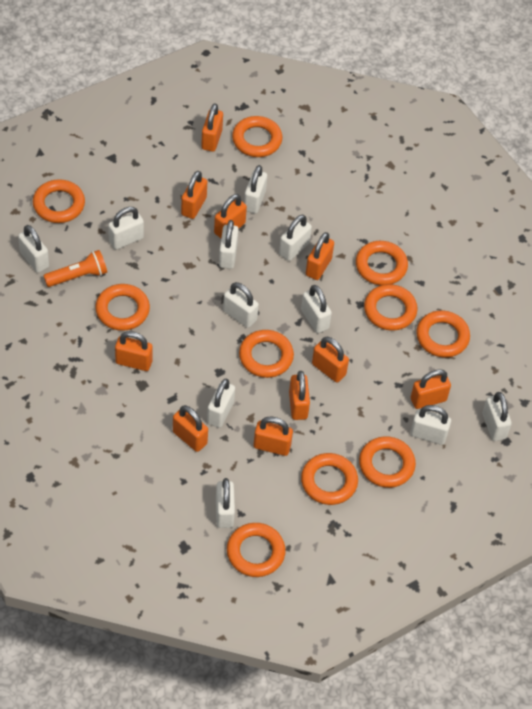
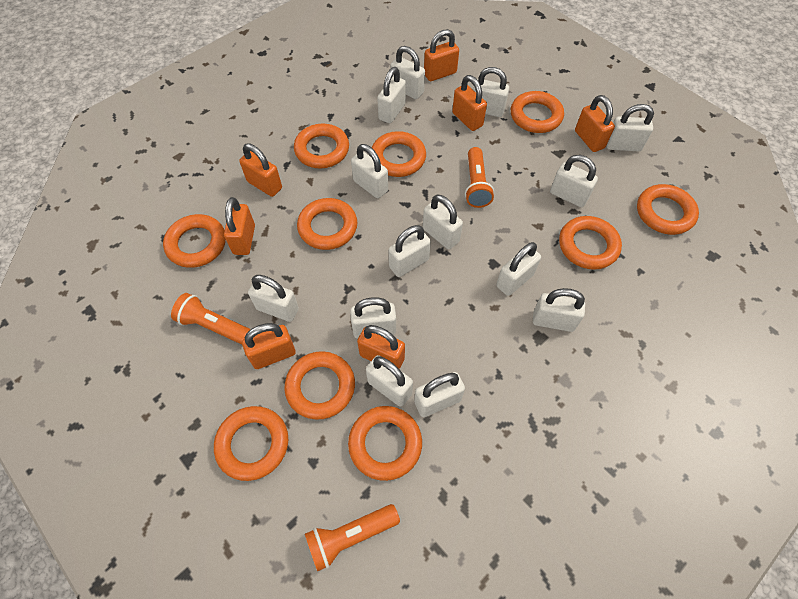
orange flashlight: [43,250,107,287] = 1 -> [171,293,250,345] [305,504,400,572] [465,147,494,208] = 3
orange padlock: [115,331,152,371] [173,405,208,452] [181,171,207,219] [201,103,223,152] [214,194,247,238] [253,416,293,456] [289,371,310,420] [306,232,334,280] [312,337,349,382] [411,369,451,409] = 10 -> [224,197,255,255] [239,143,282,197] [242,323,296,369] [357,325,405,369] [424,29,459,81] [452,75,487,131] [575,95,615,152] = 7
white padlock: [18,225,49,273] [108,207,144,250] [207,379,235,428] [216,478,235,528] [219,220,239,269] [223,282,259,328] [244,165,267,213] [279,215,312,261] [301,285,332,333] [410,405,451,445] [482,392,512,441] = 11 -> [248,275,299,322] [350,297,396,339] [351,144,388,198] [366,355,413,407] [377,67,406,123] [389,225,431,277] [391,46,425,99] [414,372,465,417] [423,195,463,249] [473,67,509,117] [496,242,541,296] [533,288,585,332] [550,155,598,207] [607,104,654,151] = 14

